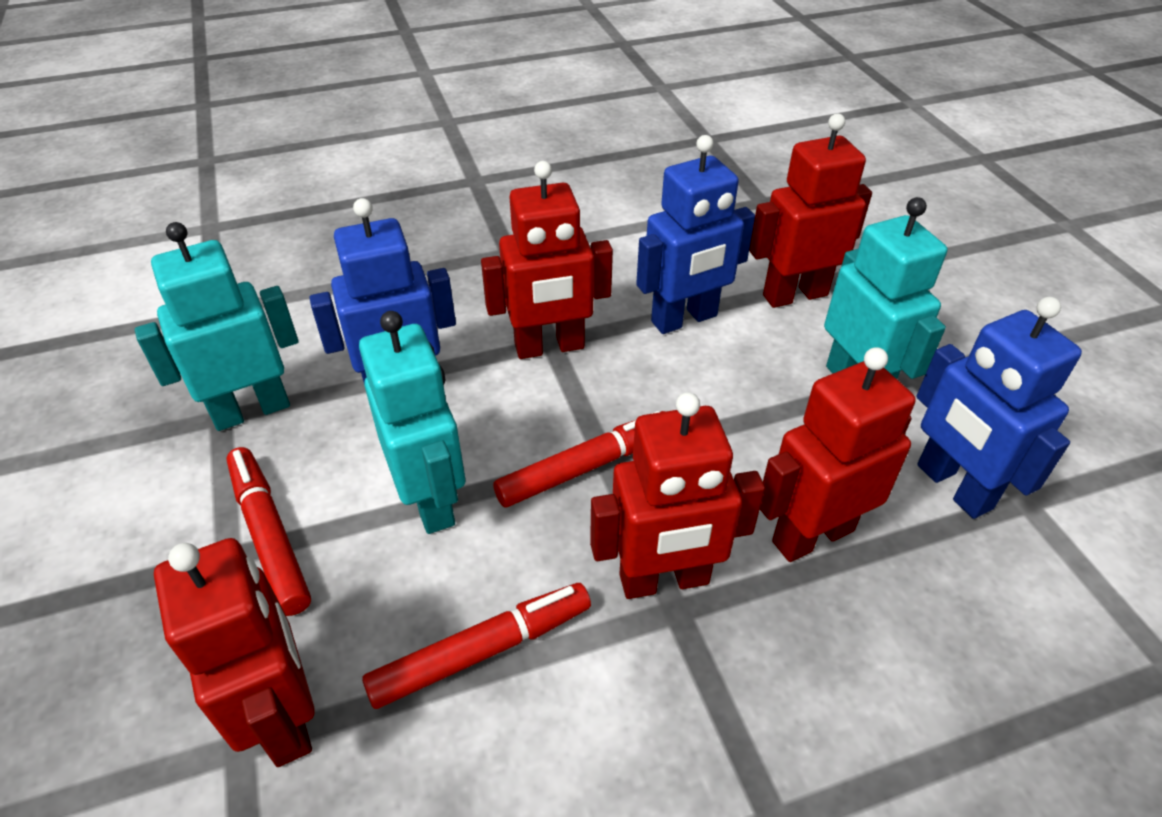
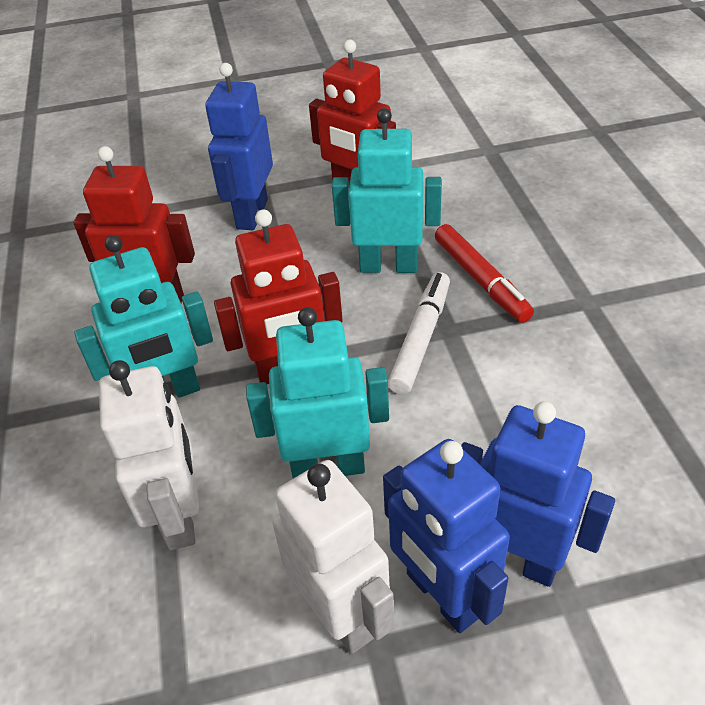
red marker: [226,447,311,616] [362,583,591,709] [493,411,666,508] = 3 -> [435,224,534,323] = 1
red robot: [154,538,315,767] [481,161,613,359] [590,392,765,599] [749,114,872,308] [760,347,916,562] = 5 -> [73,146,195,303] [214,209,343,384] [309,39,396,186] = 3
white marker: none = 0 -> [388,272,450,395] = 1
white robot: none = 0 -> [99,360,199,550] [272,460,395,654] = 2

